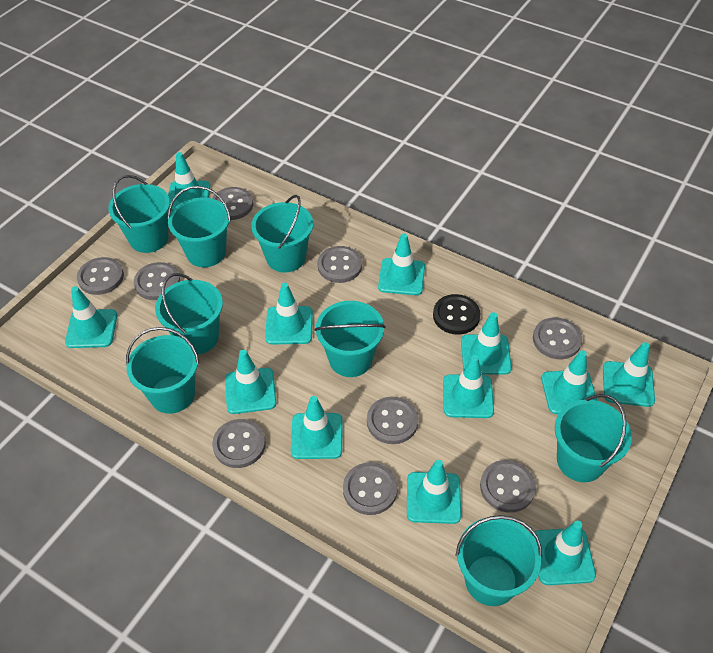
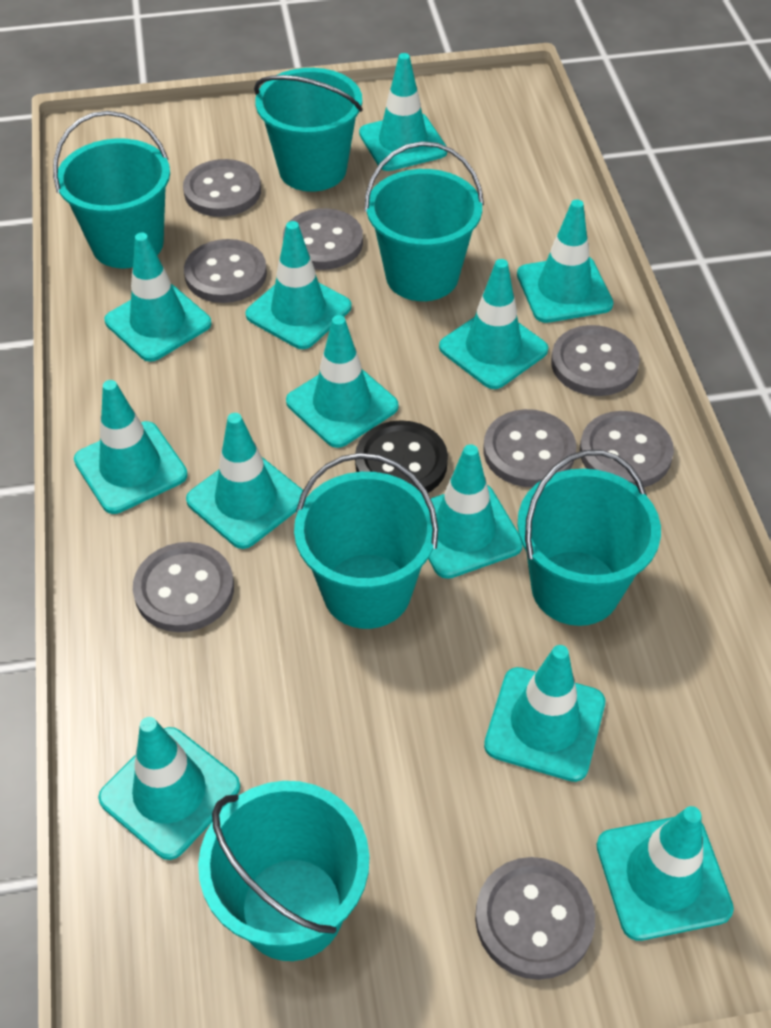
grey button: [77,257,124,295] [134,262,180,300] [212,187,253,220] [212,419,266,468] [317,246,362,283] [343,462,398,515] [367,397,418,444] [480,460,536,513] [533,317,582,359] = 9 -> [133,542,234,632] [183,159,261,217] [184,239,267,303] [283,208,363,270] [475,857,595,980] [483,409,576,487] [551,325,640,396] [580,411,674,487] = 8
turquoise bucket: [108,175,170,253] [126,327,199,414] [155,273,223,354] [168,186,231,267] [251,195,313,273] [315,301,386,377] [456,515,542,606] [555,394,632,482] = 8 -> [53,111,170,268] [198,781,370,961] [254,68,363,192] [294,453,438,629] [364,141,484,301] [517,450,661,626] = 6

